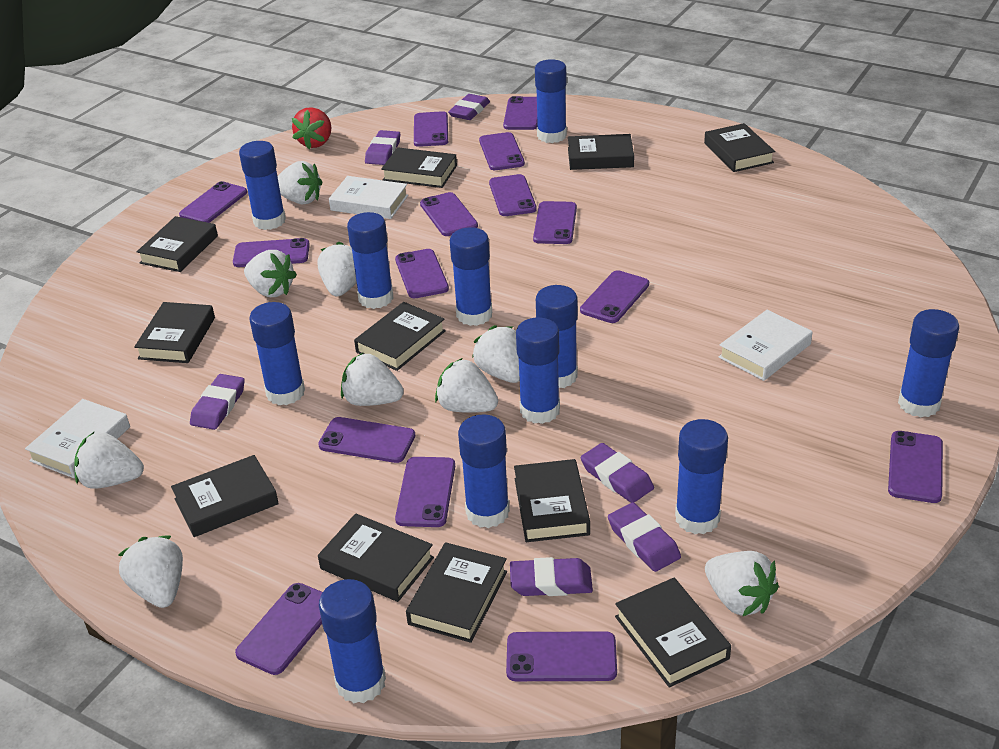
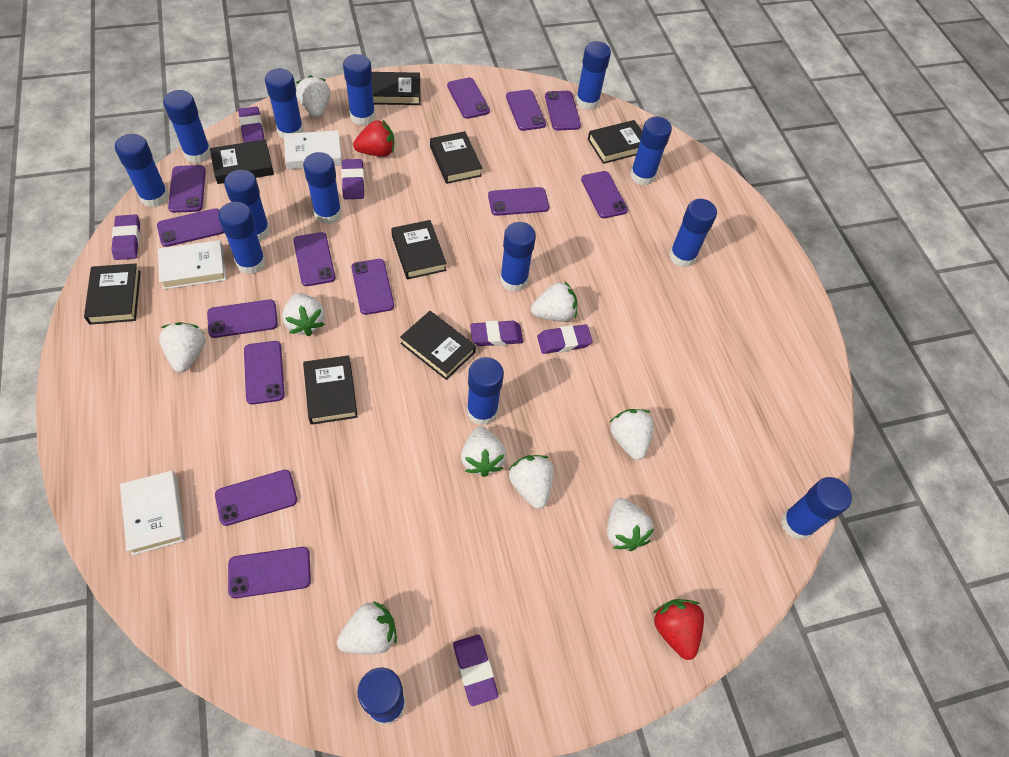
black book: [134,302,215,363] [137,216,218,272] [171,455,279,537] [318,513,434,602] [354,302,446,371] [381,147,457,188] [406,542,507,643] [514,459,590,542] [568,134,634,170] [615,578,731,688] [704,123,775,172] = 11 -> [84,263,141,325] [210,139,274,184] [303,355,358,425] [371,72,421,105] [391,220,447,279] [400,311,476,380] [430,131,482,184] [588,120,642,164] = 8
blue glue stick: [239,141,286,230] [249,302,305,405] [319,579,386,703] [347,212,394,309] [450,227,492,326] [458,414,510,528] [516,318,560,424] [535,59,567,143] [536,285,578,388] [675,419,728,534] [898,309,959,417] = 11 -> [115,134,169,207] [163,90,211,163] [218,202,266,274] [224,170,270,242] [265,68,304,139] [303,152,342,224] [343,54,375,126] [358,667,405,725] [467,357,504,425] [500,222,536,292] [576,41,611,110] [630,117,672,185] [669,199,717,267] [781,477,852,540] = 14
purple phone: [179,181,247,223] [233,238,310,267] [235,583,323,675] [318,417,415,463] [395,249,449,298] [395,457,455,527] [414,111,448,147] [420,192,478,236] [479,132,525,170] [489,174,537,216] [503,96,538,130] [506,631,617,681] [533,201,577,244] [580,270,649,323] [888,431,943,503] = 15 -> [157,208,224,247] [168,165,206,213] [207,299,278,338] [215,470,297,526] [228,547,311,598] [244,341,285,405] [293,232,335,286] [351,259,394,315] [447,77,490,119] [488,187,549,216] [506,90,546,131] [545,91,581,131] [581,171,628,218] = 13
red strawberry: [292,107,331,149] = 1 -> [353,119,394,157] [653,599,704,660] = 2

